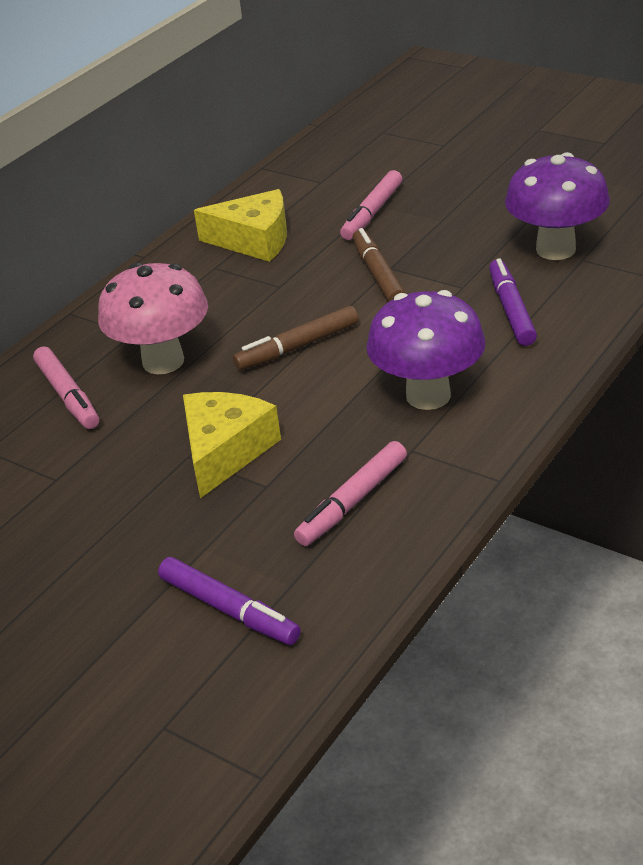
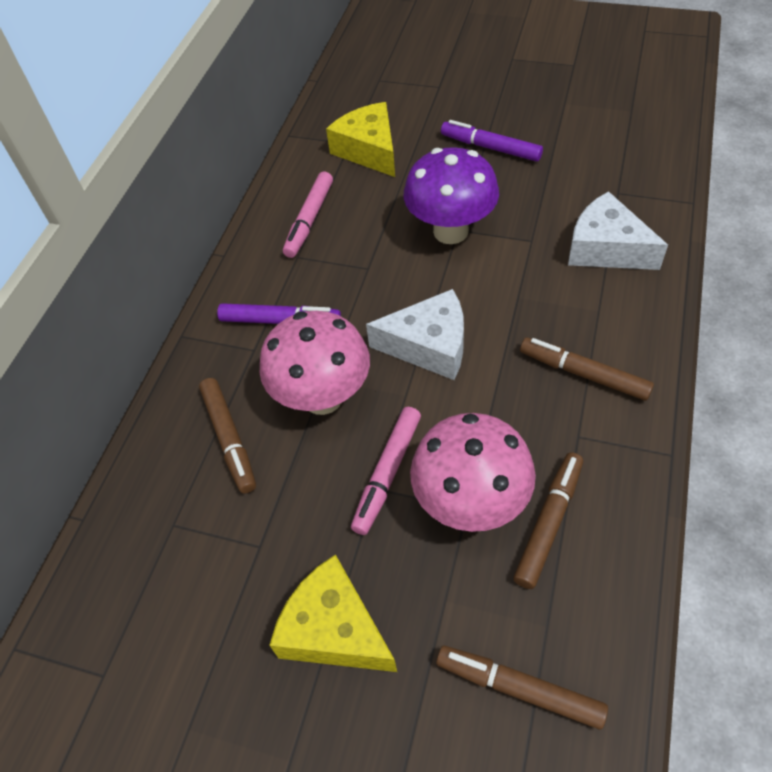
brown marker: [233,306,359,370] [353,228,405,302] = 2 -> [199,378,256,494] [436,646,608,729] [513,452,583,589] [520,337,654,401] = 4
pink marker: [33,346,99,429] [294,441,407,546] [340,170,402,240] = 3 -> [283,172,333,258] [351,407,421,535] = 2
pink mushroom: [98,262,208,374] = 1 -> [259,311,370,415] [410,413,536,532] = 2
purple mushroom: [366,290,486,410] [505,152,610,260] = 2 -> [404,147,499,244] = 1
white cheese: none = 0 -> [366,289,464,380] [568,191,668,270] = 2

